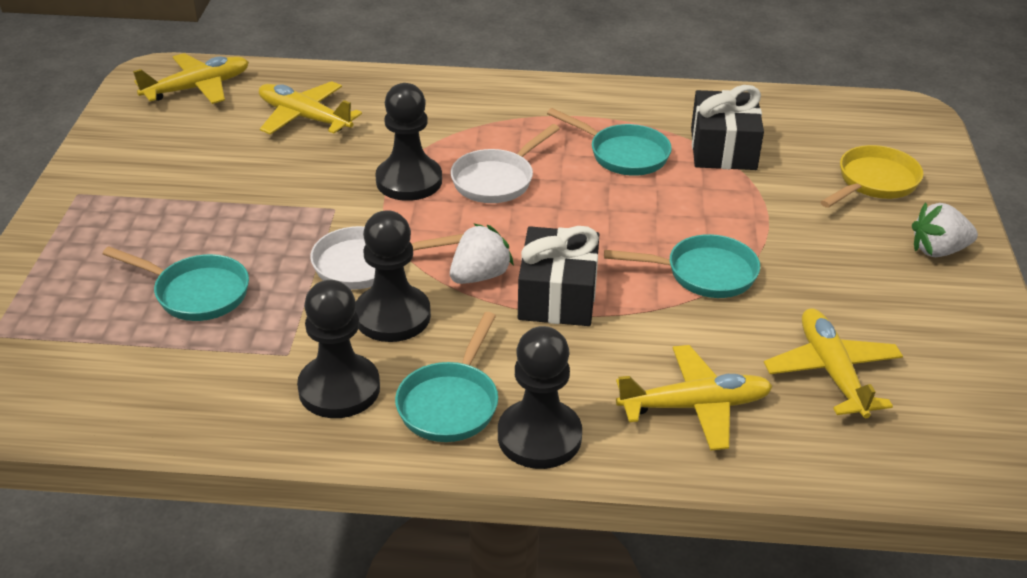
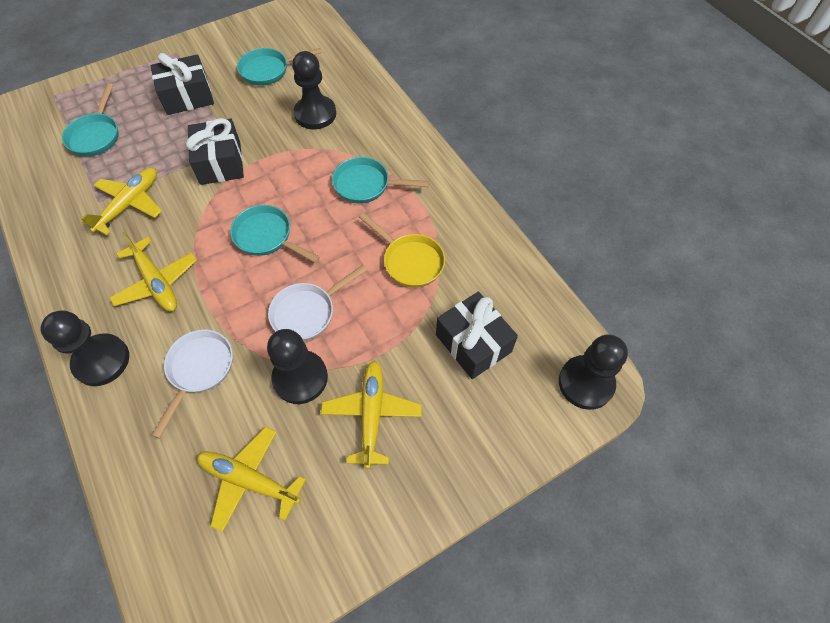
black gift: [518,226,599,326] [691,85,764,170] = 2 -> [150,53,214,115] [186,118,244,185] [436,292,518,379] = 3
white strawberry: [450,223,514,284] [912,202,978,257] = 2 -> none = 0

